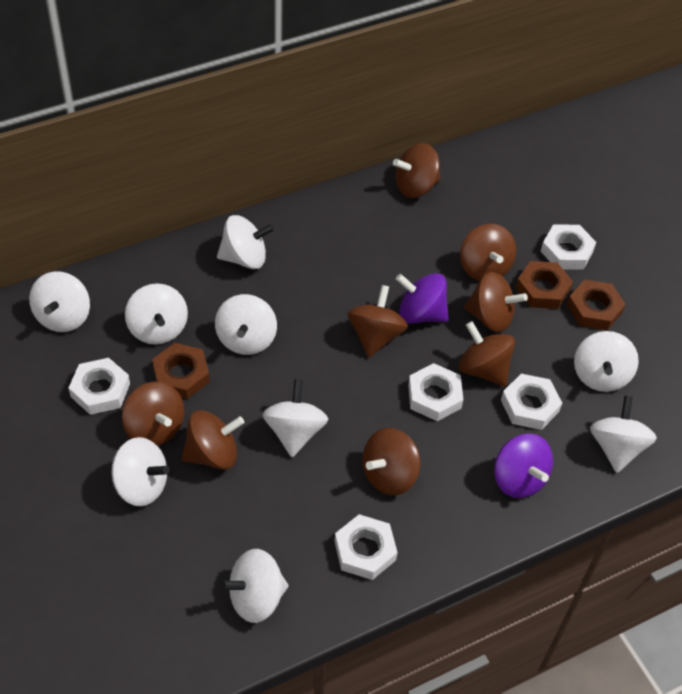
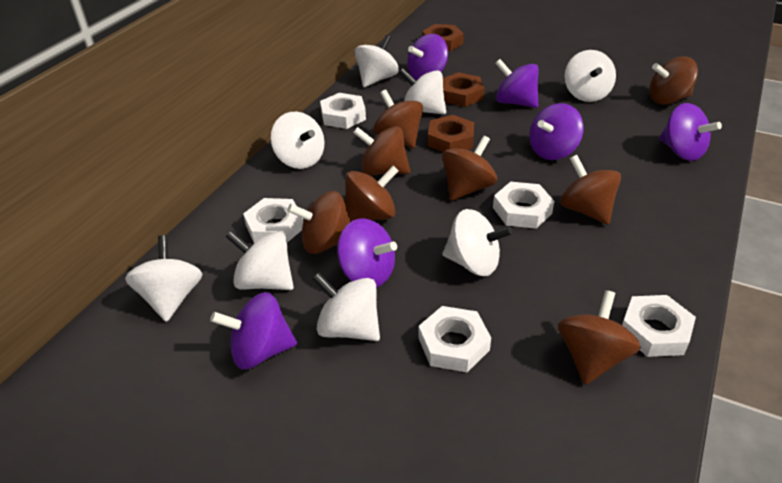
purple spinning top: [396,273,449,324] [494,434,553,498] = 2 -> [210,292,297,369] [337,218,397,288] [407,34,448,80] [495,59,539,108] [529,103,584,160] [659,103,722,161] = 6
white spinning top: [29,271,90,332] [111,437,170,506] [125,283,188,345] [215,294,277,355] [217,215,274,269] [220,549,288,623] [263,379,328,457] [574,331,639,392] [590,396,657,473] = 9 -> [125,235,202,322] [226,230,294,290] [271,112,324,169] [312,273,380,341] [354,35,399,87] [399,68,446,114] [442,209,513,276] [565,50,616,102] = 8

